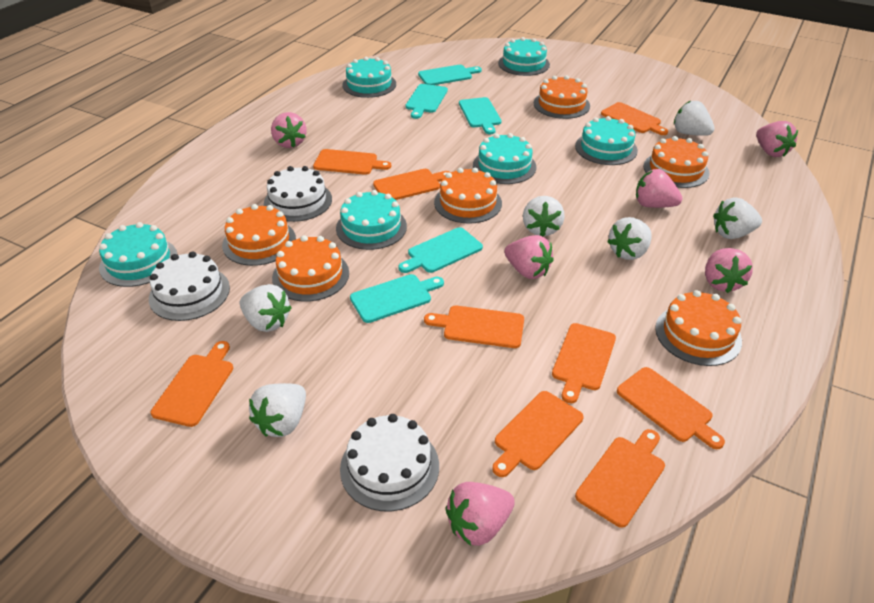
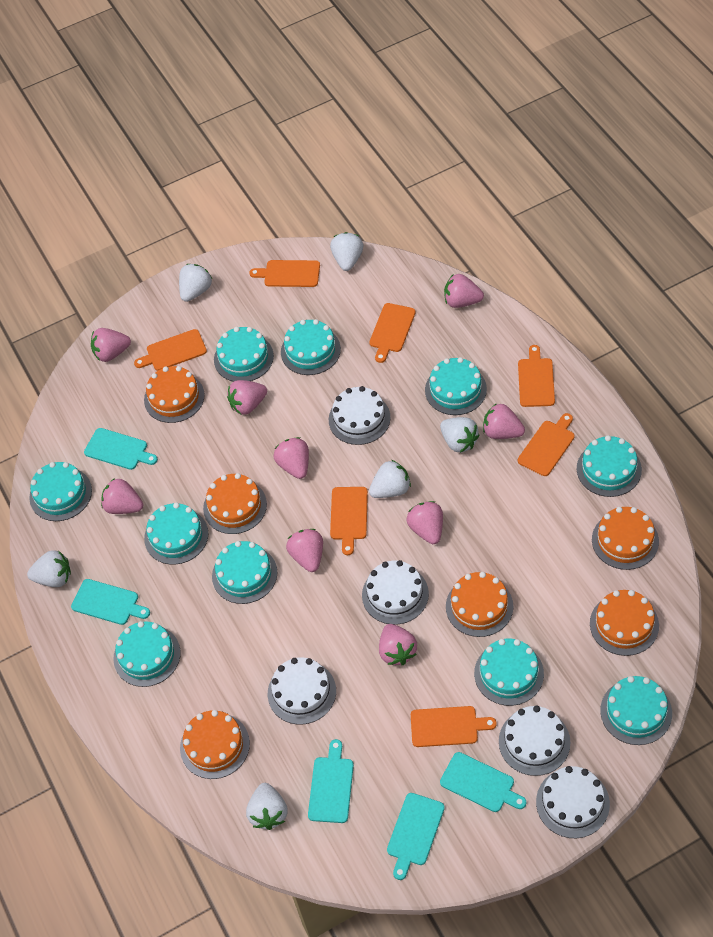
orange cutting board: [151,341,233,427] [313,149,391,175] [373,169,451,200] [424,306,524,348] [492,391,584,477] [552,323,616,403] [575,429,665,528] [601,102,668,135] [617,367,725,449] = 9 -> [134,329,207,371] [249,260,320,287] [330,487,368,555] [369,303,416,363] [411,706,497,747] [518,345,555,407] [518,413,575,476] = 7
pink strawberry: [271,112,307,148] [445,482,515,546] [504,235,554,279] [636,169,683,208] [705,248,753,293] [756,121,798,157] = 6 -> [91,328,131,362] [101,478,143,514] [227,380,267,415] [274,437,309,479] [286,529,323,572] [379,624,417,665] [407,501,443,544] [444,274,484,308] [483,403,525,439] = 9
turquoise cake: [99,222,178,287] [336,190,407,250] [343,57,396,98] [473,133,536,184] [498,37,550,76] [575,116,638,165] = 6 -> [29,462,92,521] [113,621,181,687] [144,503,208,564] [212,541,277,604] [214,327,274,382] [281,319,341,375] [425,357,487,415] [474,639,544,706] [577,435,642,497] [600,676,672,745] = 10
white cake: [149,251,230,321] [264,166,332,222] [340,414,439,512] = 3 -> [268,657,336,725] [329,386,391,445] [362,560,429,625] [499,706,570,776] [536,766,610,838] = 5

